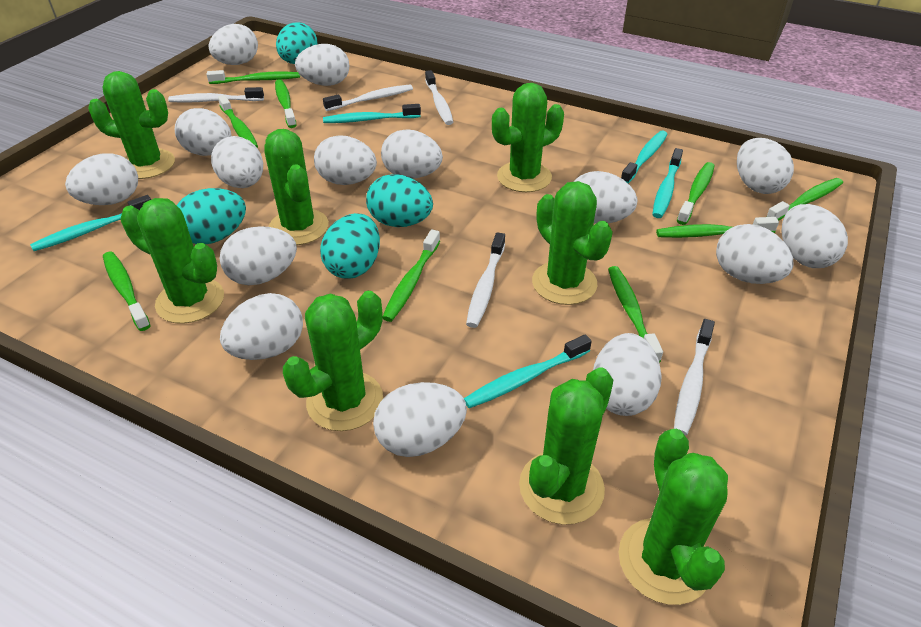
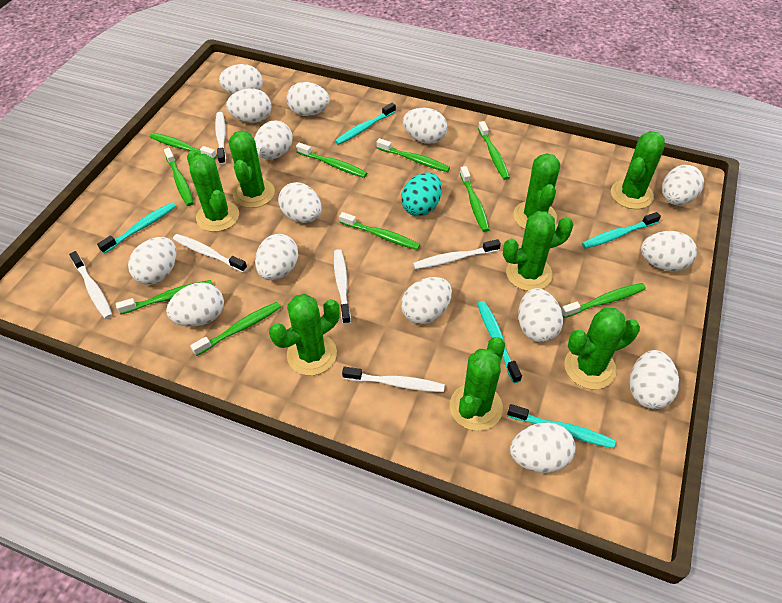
green toothbrush: [103,251,151,331] [206,70,300,84] [218,95,258,148] [275,79,296,128] [382,229,440,322] [608,266,663,363] [656,217,779,238] [677,162,715,225] [767,178,843,221] = 9 -> [116,280,213,314] [150,133,217,160] [164,148,194,206] [190,302,281,356] [296,142,367,178] [339,212,420,250] [376,138,450,172] [460,166,490,232] [478,121,510,180] [561,283,646,318] = 10
turquoise egg: [176,188,246,244] [276,22,318,64] [320,213,380,278] [366,174,433,227] = 4 -> [401,173,442,216] = 1
white toothbrush: [168,87,264,103] [323,84,413,111] [425,70,453,125] [466,232,505,328] [674,319,715,436] = 5 -> [69,251,112,319] [173,234,247,272] [215,112,226,165] [334,249,351,324] [342,367,445,392] [413,239,501,269] = 6

